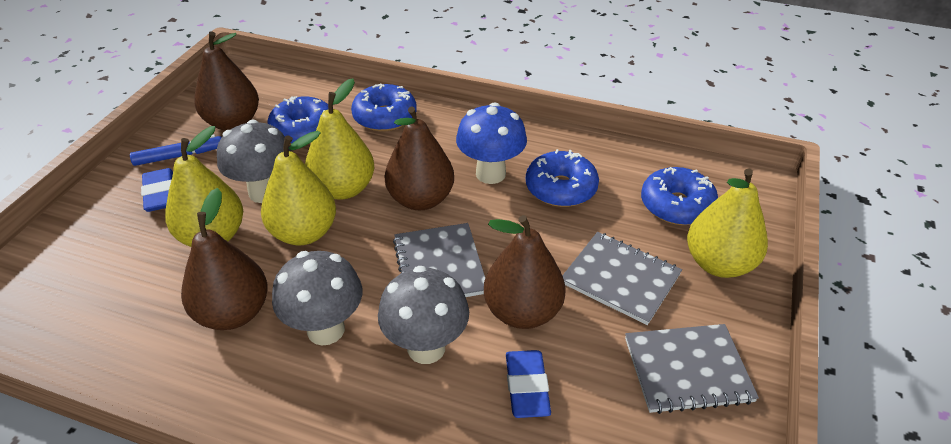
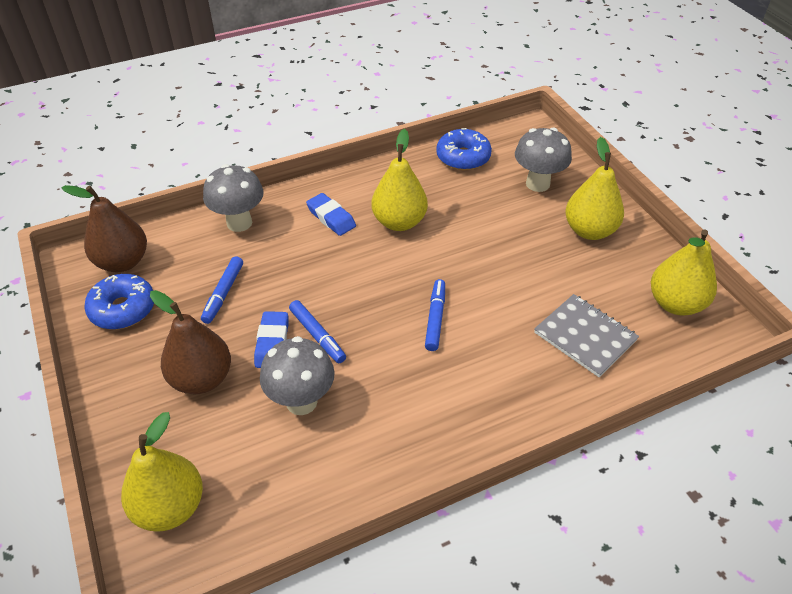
blue donut: [267,96,328,145] [351,83,417,132] [526,149,599,207] [641,167,718,225] = 4 -> [84,274,154,329] [436,128,492,170] = 2
blue marker: [130,135,222,166] = 1 -> [201,256,243,324] [289,300,346,363] [425,279,445,351] = 3
blue mushroom: [456,102,527,184] = 1 -> none = 0
brown pear: [181,188,268,330] [194,31,259,131] [385,107,454,210] [484,215,566,329] = 4 -> [62,185,147,272] [150,290,231,394] = 2
grey notebook: [393,223,485,297] [562,232,682,325] [625,324,759,414] = 3 -> [534,294,639,377] = 1

